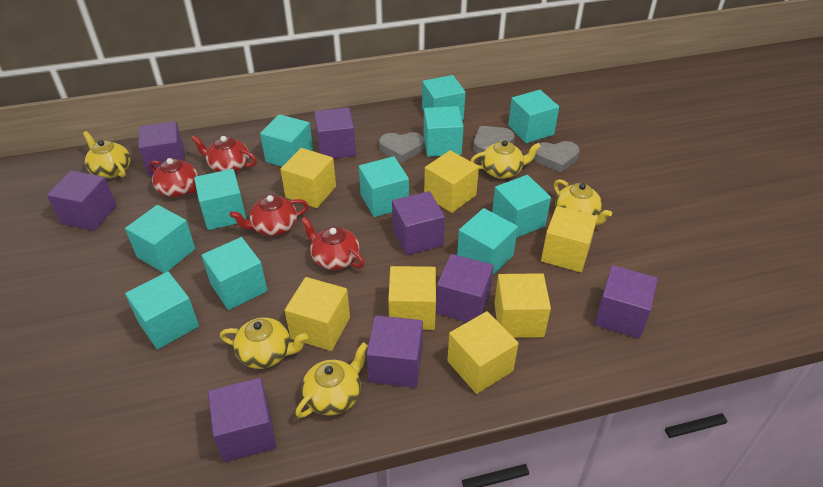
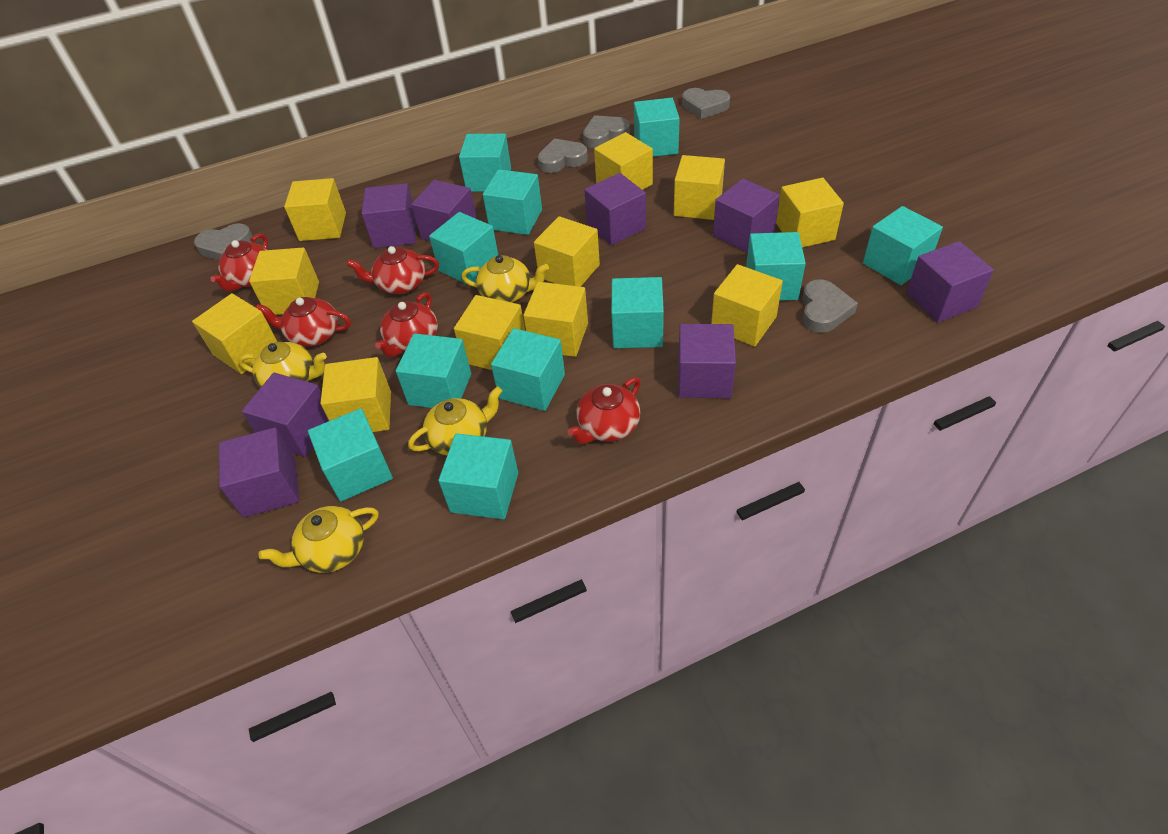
grey heart: [379,132,424,163] [473,126,515,154] [534,141,580,173] = 3 -> [194,223,253,261] [538,138,588,173] [583,115,630,148] [682,88,730,119] [802,279,858,333] = 5
red teapot: [150,158,198,197] [191,135,257,173] [230,195,308,236] [301,217,364,270] = 4 -> [210,234,268,291] [256,297,351,347] [347,246,439,294] [375,292,438,357] [567,377,641,444] = 5
yellow cube: [280,148,336,208] [285,277,350,351] [388,266,436,330] [424,150,479,213] [447,311,519,394] [494,273,551,338] [541,206,598,272] = 7 -> [192,293,278,374] [249,248,319,315] [284,178,346,241] [320,357,391,432] [454,295,525,370] [523,282,588,357] [534,216,600,287] [594,132,653,190] [674,155,725,220] [711,264,783,347] [776,178,844,248] = 11
yellow teapot: [83,131,131,178] [220,317,308,369] [296,342,368,418] [471,140,541,179] [554,179,612,225] = 5 -> [238,342,327,387] [259,506,379,573] [408,386,502,455] [462,255,549,303] = 4

